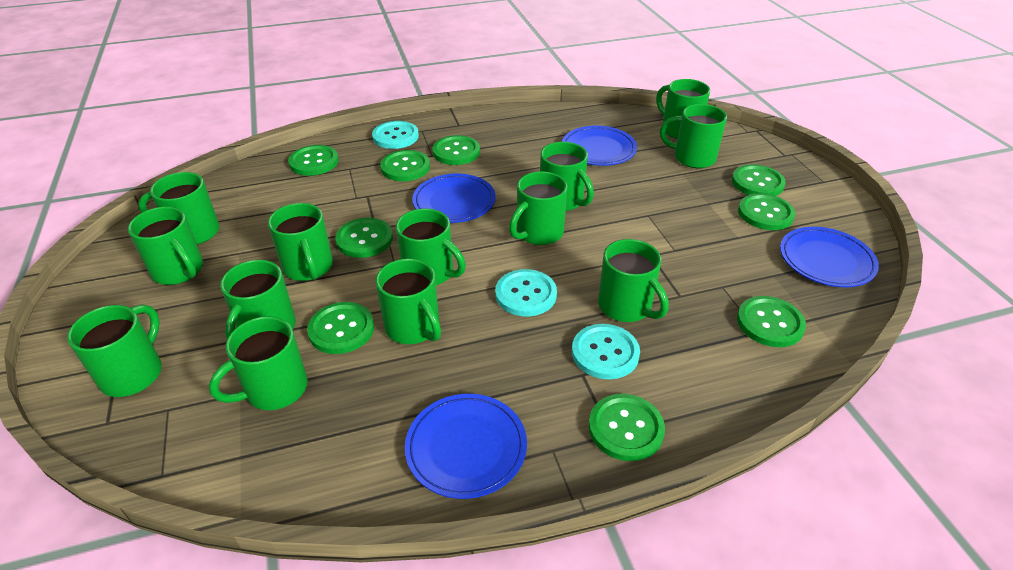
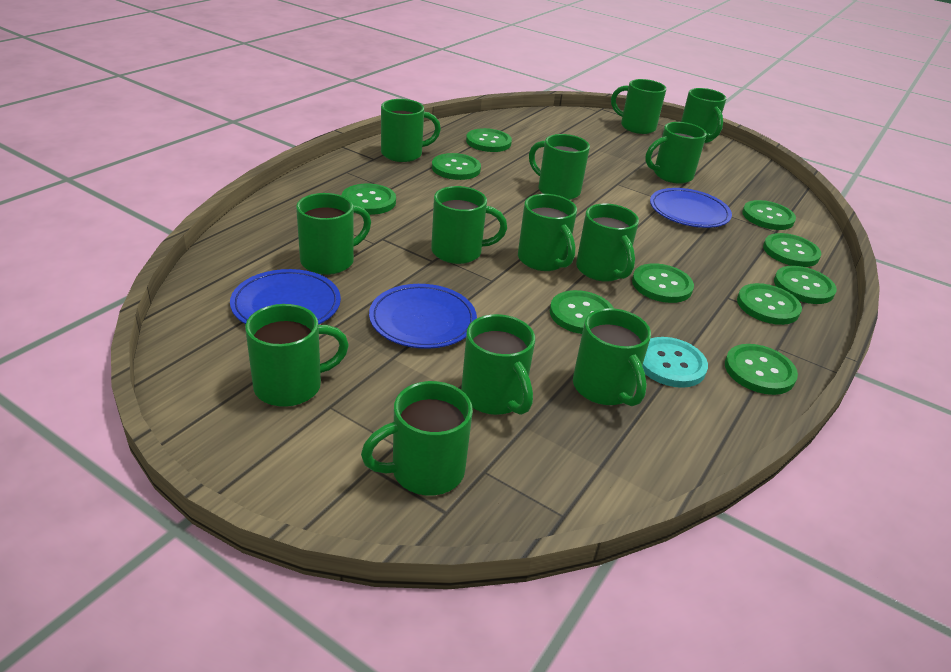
blue plate: [405,394,527,499] [412,174,496,223] [562,126,637,166] [780,227,879,287] = 4 -> [230,269,341,325] [369,284,477,349] [650,188,732,228] = 3
green button: [288,145,339,176] [307,302,374,354] [335,218,393,258] [380,150,430,181] [432,135,480,165] [589,394,665,461] [732,164,786,196] [737,296,806,347] [738,193,795,230] = 9 -> [341,184,396,215] [432,153,481,180] [466,128,512,152] [550,290,614,334] [632,263,694,303] [725,344,798,395] [737,283,802,325] [742,200,796,230] [763,233,821,267] [774,266,837,304] = 10
turquoise button: [372,121,419,149] [495,269,557,316] [572,324,640,379] = 3 -> [642,337,708,388] = 1

